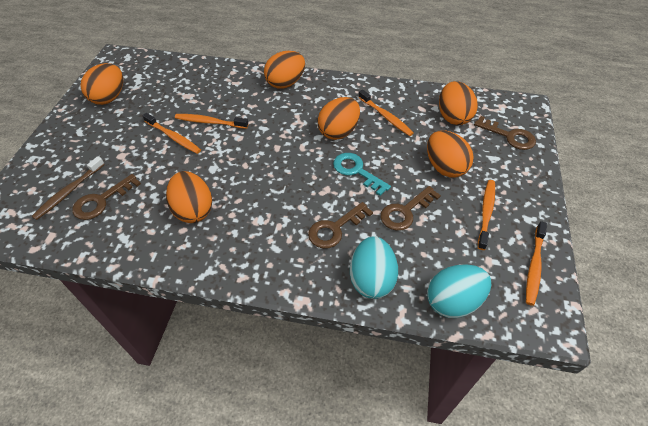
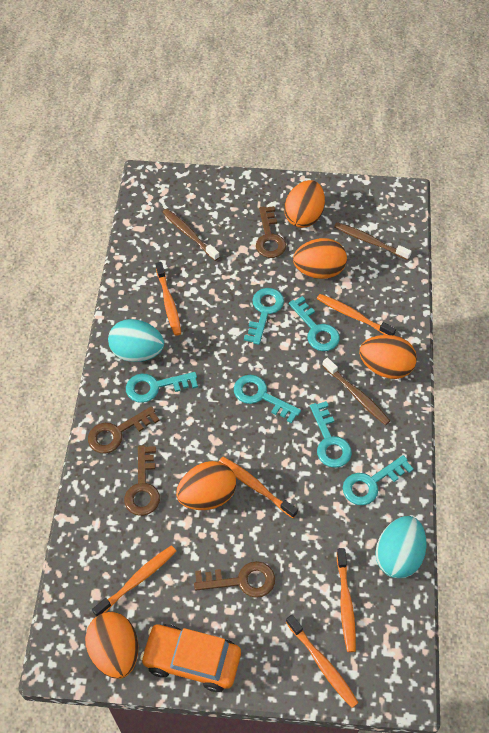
brown toothbrush: [32,156,105,220] = 1 -> [163,209,220,261] [322,358,390,425] [334,222,412,260] = 3
orange car: none = 0 -> [140,624,241,692] = 1
orange egg: [81,63,123,105] [166,171,212,223] [264,51,305,89] [317,97,360,140] [427,131,474,178] [439,81,478,125] = 6 -> [85,612,138,679] [176,461,236,510] [284,180,325,228] [293,238,347,279] [359,335,417,379] = 5
orange toothbrush: [142,113,201,154] [175,114,248,129] [358,90,414,136] [478,180,495,250] [526,221,547,306] = 5 -> [92,545,176,617] [156,262,181,336] [219,457,298,518] [286,615,359,708] [317,294,396,335] [337,548,356,652] = 6
turquoise key: [333,153,391,196] = 1 -> [126,372,198,403] [234,375,301,424] [244,288,284,345] [289,296,340,351] [310,401,352,468] [343,455,414,505] = 6

